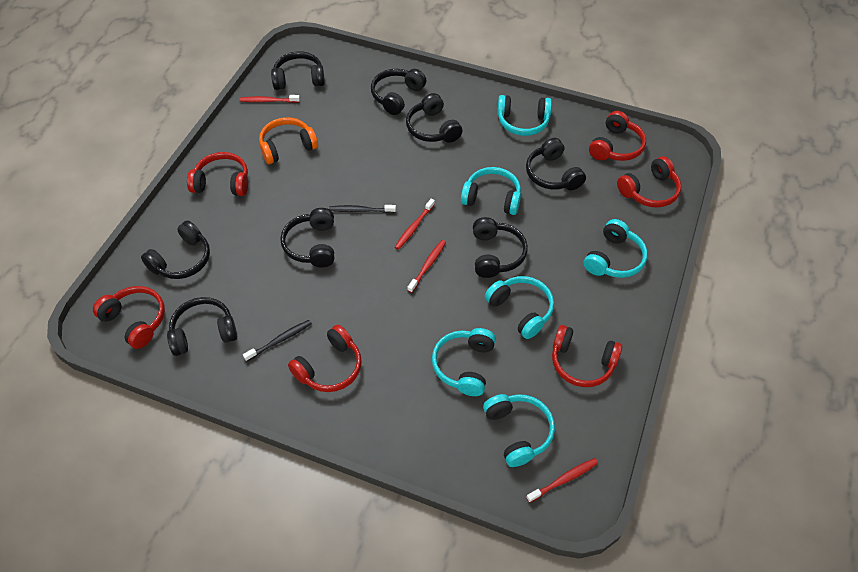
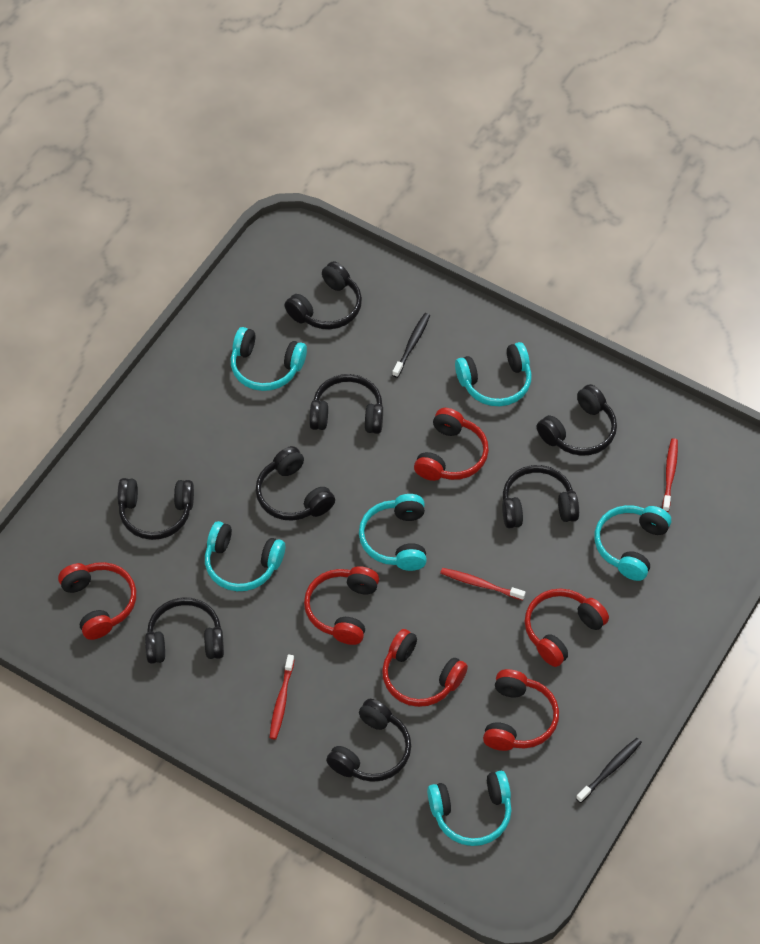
orange headphones: [259,117,318,164] = 1 -> none = 0
red toothbrush: [239,95,300,103] [395,199,435,250] [408,240,446,293] [526,458,598,503] = 4 -> [270,655,295,740] [440,568,525,600] [662,438,678,512] = 3

